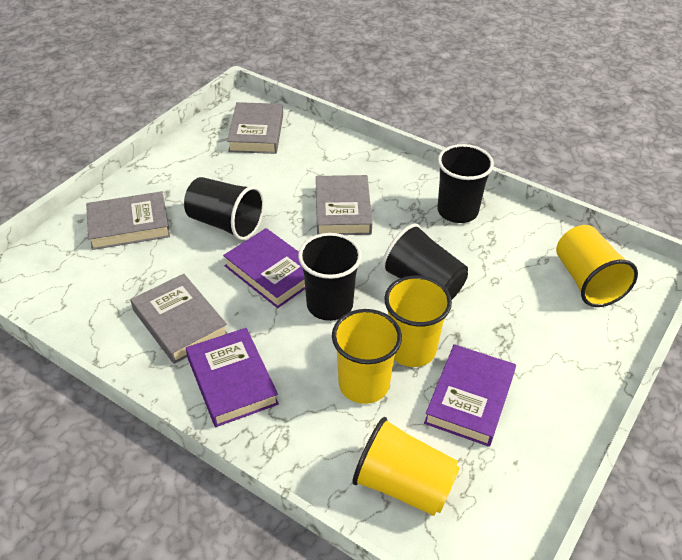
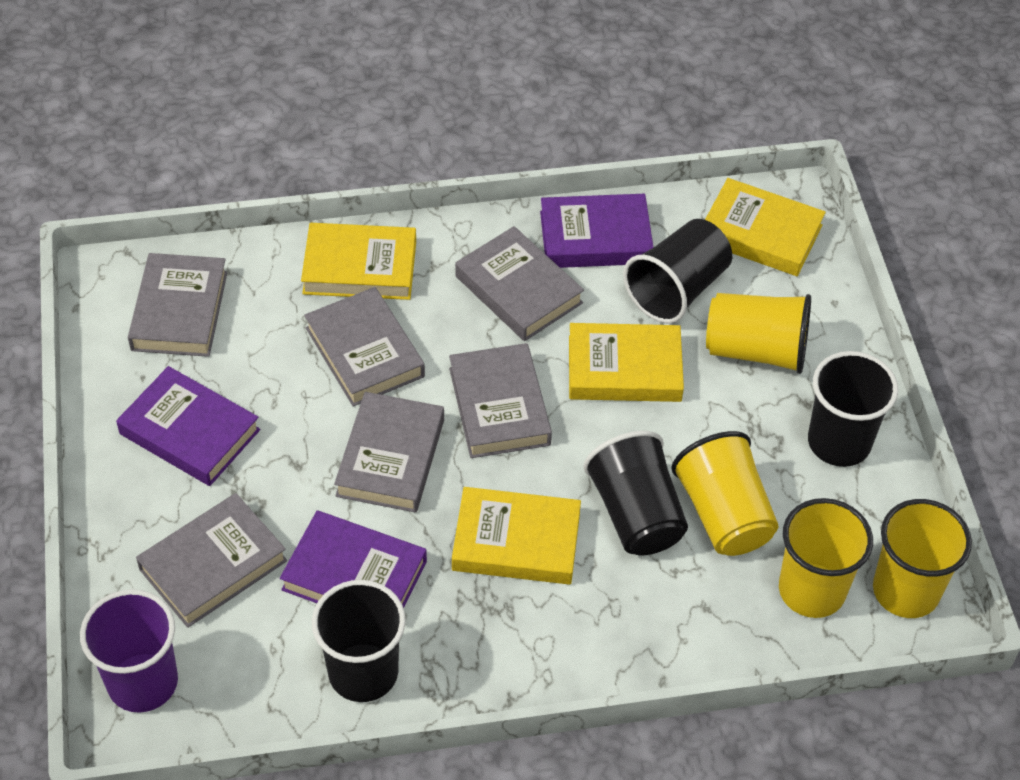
grey book: [86,191,170,250] [131,274,228,364] [227,102,283,154] [316,175,372,235] = 4 -> [128,253,228,357] [136,493,287,628] [304,287,425,407] [334,392,444,513] [449,343,552,458] [455,226,584,341] = 6
purple cup: none = 0 -> [80,589,178,713] = 1
yellow book: none = 0 -> [301,223,416,300] [452,487,581,585] [569,323,684,402] [705,178,826,276] = 4

